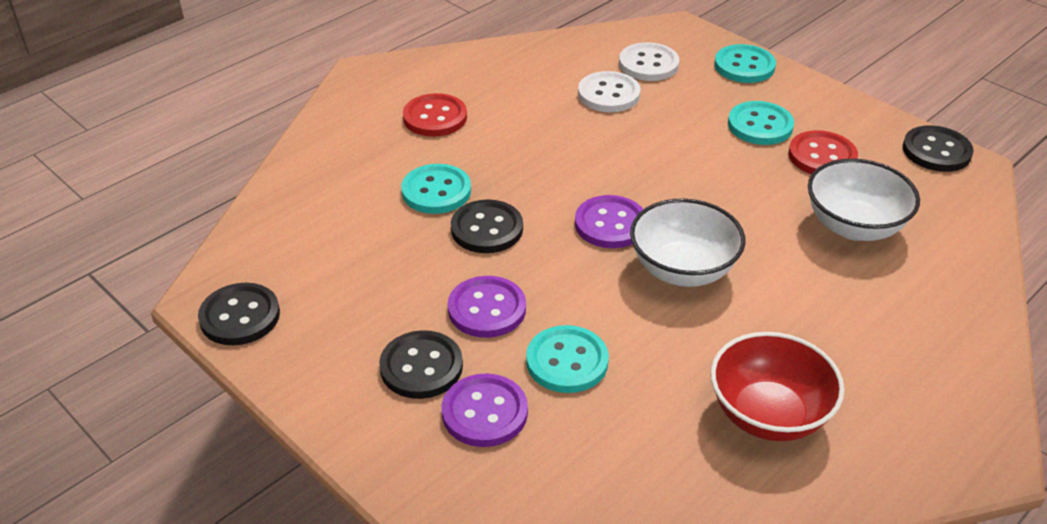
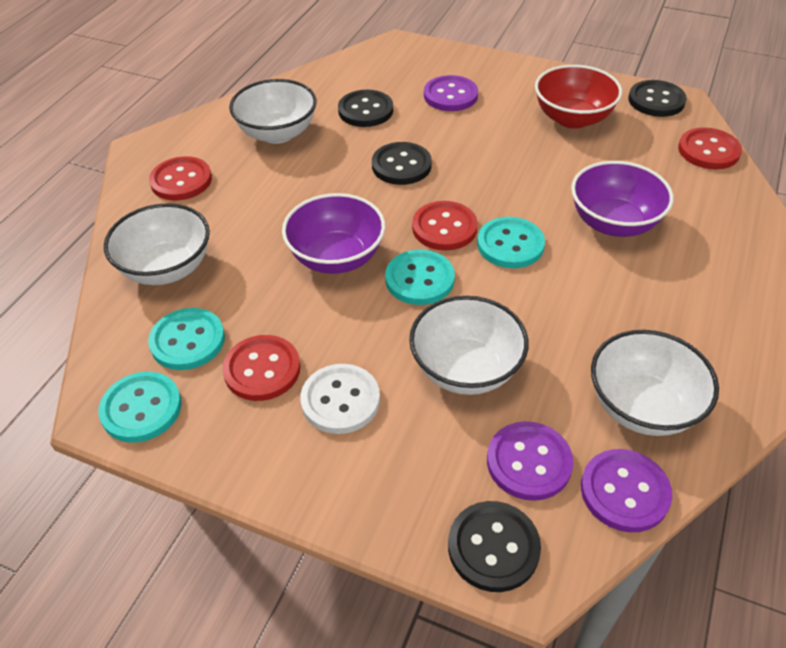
purple bowl: none = 0 -> [282,193,385,274] [571,161,674,237] = 2
red button: [403,93,467,137] [788,130,858,174] = 2 -> [149,156,212,200] [222,335,300,401] [412,201,478,251] [678,127,742,169] = 4
white bowl: [630,198,745,287] [808,159,920,241] = 2 -> [104,203,210,285] [229,79,317,144] [409,296,529,395] [591,330,719,436] = 4
white button: [578,71,641,112] [619,42,679,81] = 2 -> [300,364,380,434] = 1

